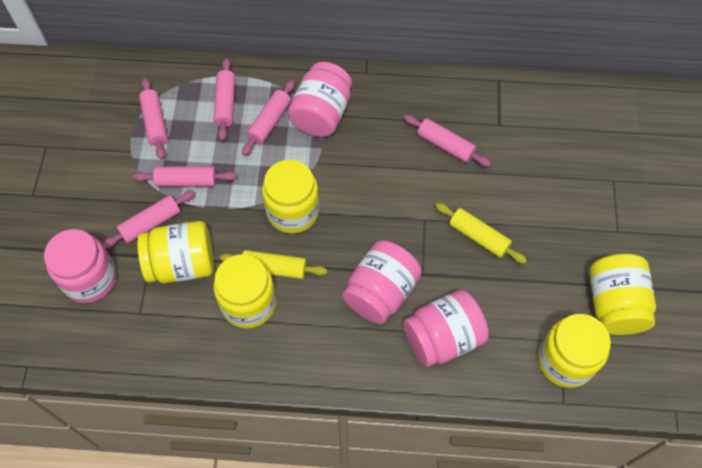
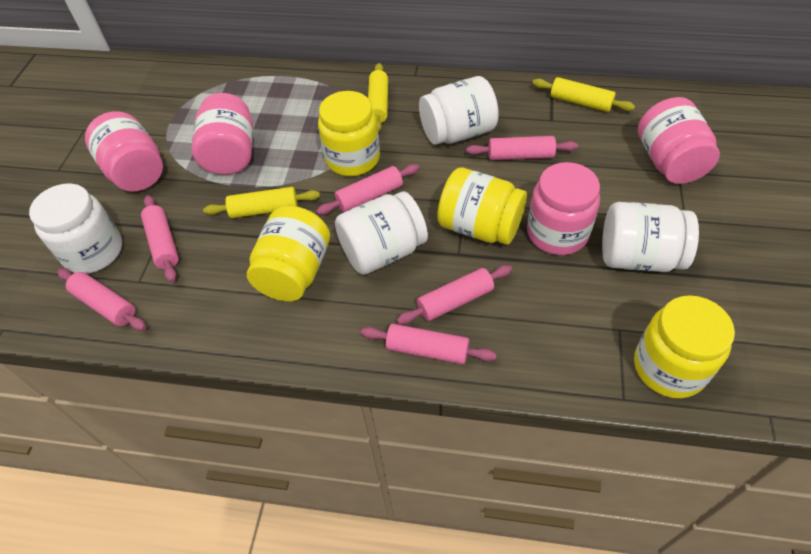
white jar: none = 0 -> [29,183,122,274] [335,192,428,275] [419,76,499,145] [602,202,699,272] = 4
yellow jar: [137,221,214,283] [213,254,276,328] [262,160,319,233] [538,314,611,388] [589,254,656,335] = 5 -> [247,206,330,301] [318,91,380,176] [437,168,527,245] [634,295,735,398] = 4
yellow rolling pin: [220,250,328,279] [435,203,527,264] = 2 -> [203,187,320,218] [368,63,388,132] [532,77,635,112] = 3

